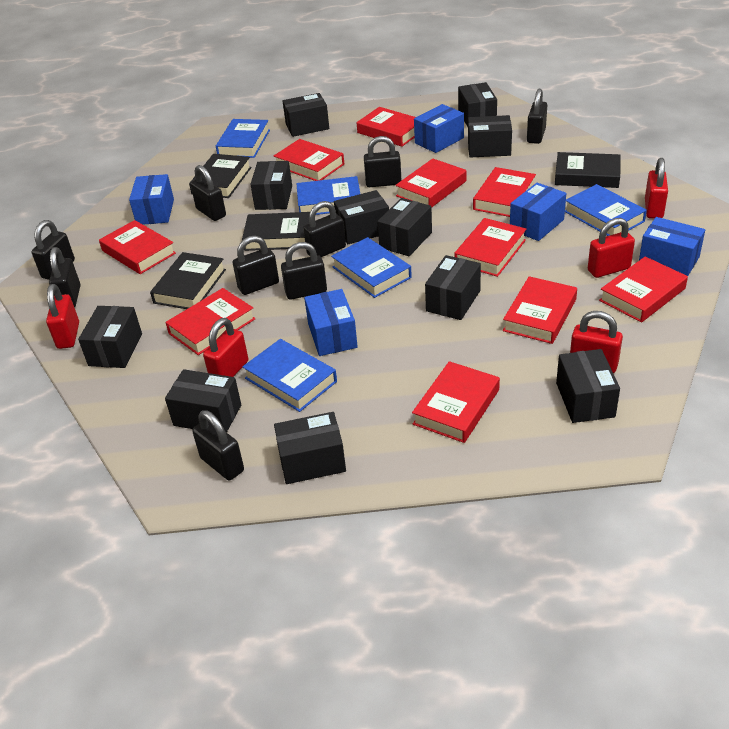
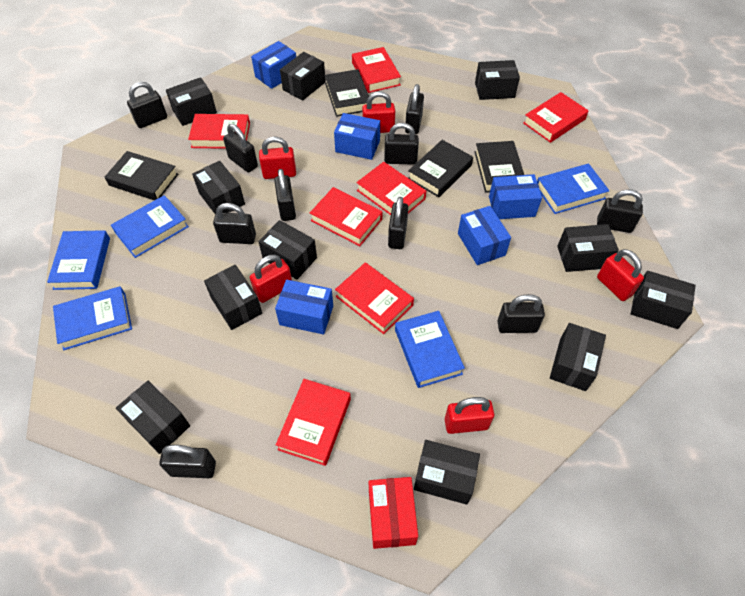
black padlock: [31,220,75,280] [49,247,80,307] [190,165,226,221] [192,410,244,481] [232,236,279,295] [281,242,327,300] [303,201,346,257] [364,136,402,187] [527,89,547,144] = 9 -> [127,82,167,128] [159,445,216,478] [213,203,256,244] [223,124,258,172] [274,169,296,221] [384,123,419,165] [388,197,408,249] [405,84,424,134] [498,294,545,333] [597,189,643,233] = 10
red book: [99,220,176,274] [165,288,256,355] [274,139,344,181] [357,107,416,147] [395,159,467,208] [412,361,500,443] [454,218,526,277] [473,167,536,217] [503,276,577,344] [599,256,688,322] = 10 -> [188,114,250,149] [276,379,351,466] [310,187,382,246] [335,262,414,334] [352,47,401,93] [356,162,426,215] [523,92,589,143] = 7
red box: none = 0 -> [369,477,418,549] = 1

